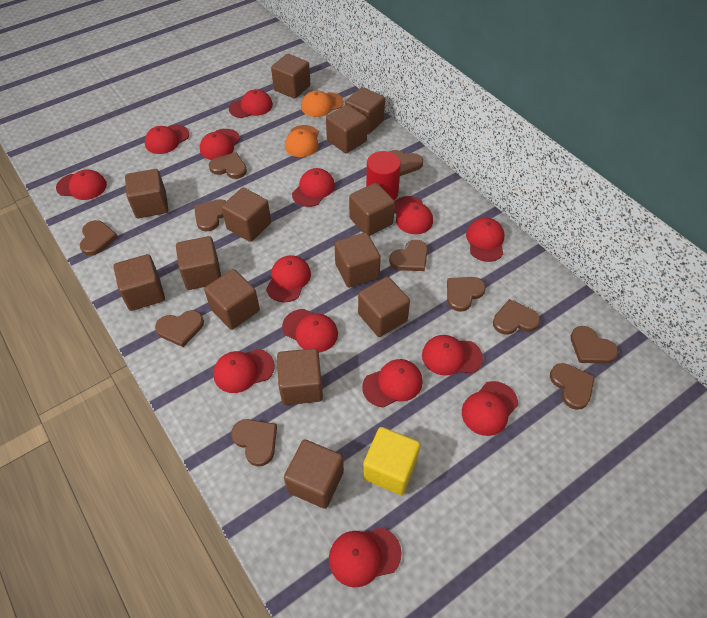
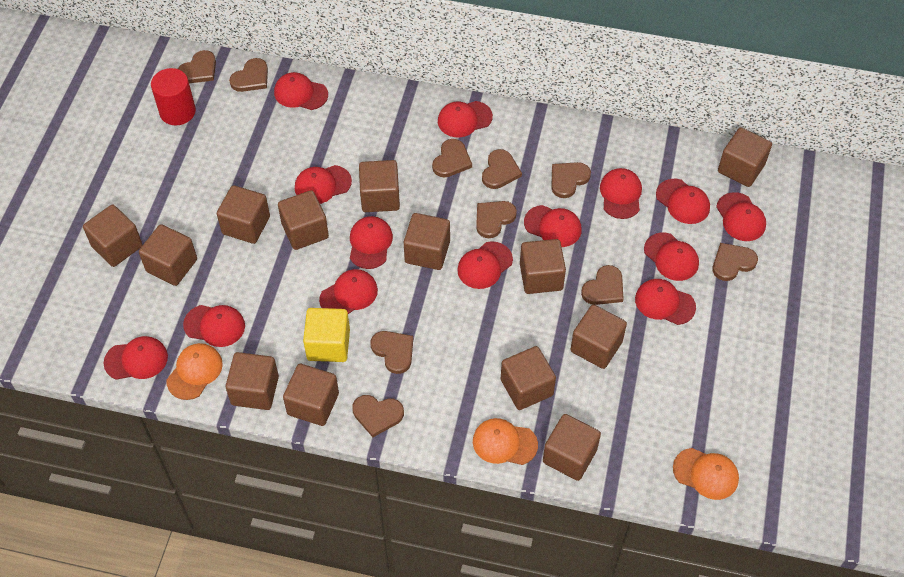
brown heart: [80,220,118,256] [155,310,204,347] [194,199,226,231] [209,152,247,179] [231,419,277,467] [389,150,423,176] [389,240,428,271] [447,277,486,312] [493,299,540,335] [550,363,595,410] [571,326,618,364] = 11 -> [178,50,216,83] [229,58,268,92] [352,395,404,437] [371,331,413,374] [432,139,472,178] [476,201,517,238] [482,149,522,189] [551,162,591,198] [581,265,624,305] [712,243,758,281] = 10
orange cap: [285,125,319,157] [301,91,344,117] = 2 -> [167,343,223,400] [473,418,538,465] [673,448,739,500] = 3

